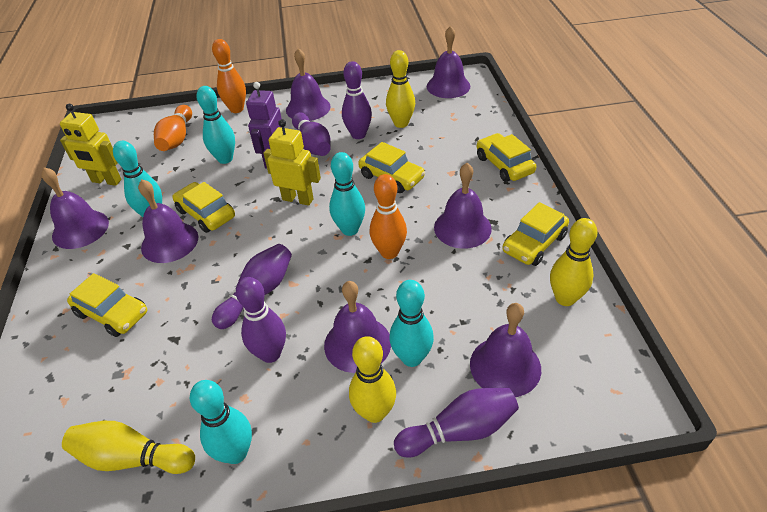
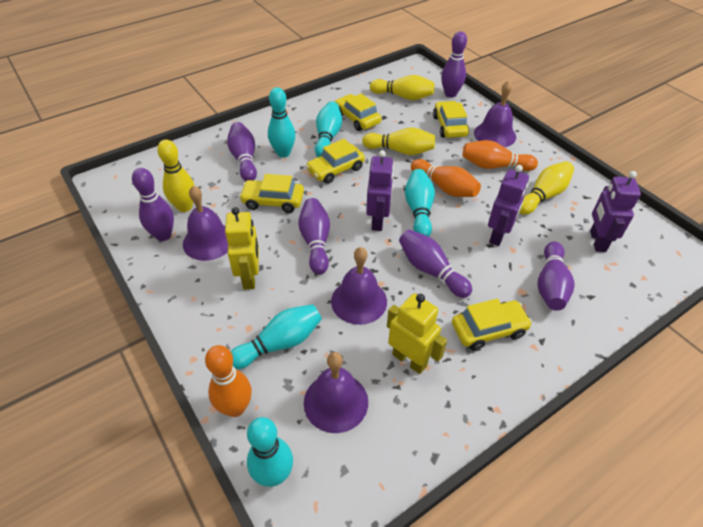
purple bell: [41,167,109,249] [138,180,198,263] [286,48,331,121] [324,281,391,373] [427,26,470,98] [434,163,492,249] [470,303,541,397] = 7 -> [183,186,228,261] [304,352,368,433] [331,247,387,325] [474,80,516,147] = 4
purple bowling pin: [212,244,292,329] [236,277,286,363] [292,112,331,156] [342,61,372,139] [394,388,519,458] = 5 -> [132,168,174,241] [227,122,257,181] [298,198,330,275] [399,230,472,298] [441,31,467,98] [537,242,575,311] = 6
purple robot: [246,82,282,168] = 1 -> [366,150,394,231] [488,165,529,246] [590,171,641,252] = 3

